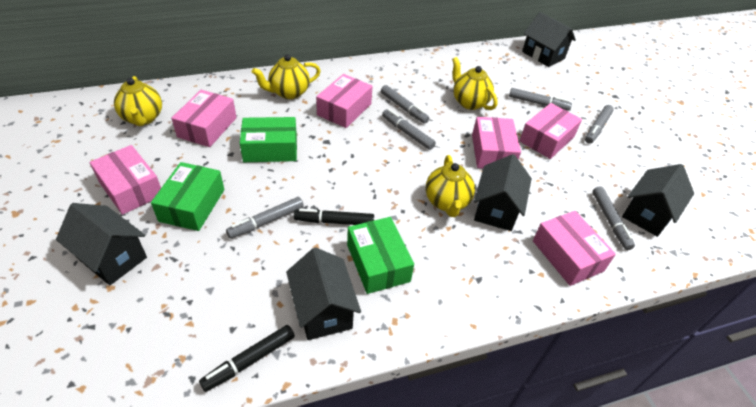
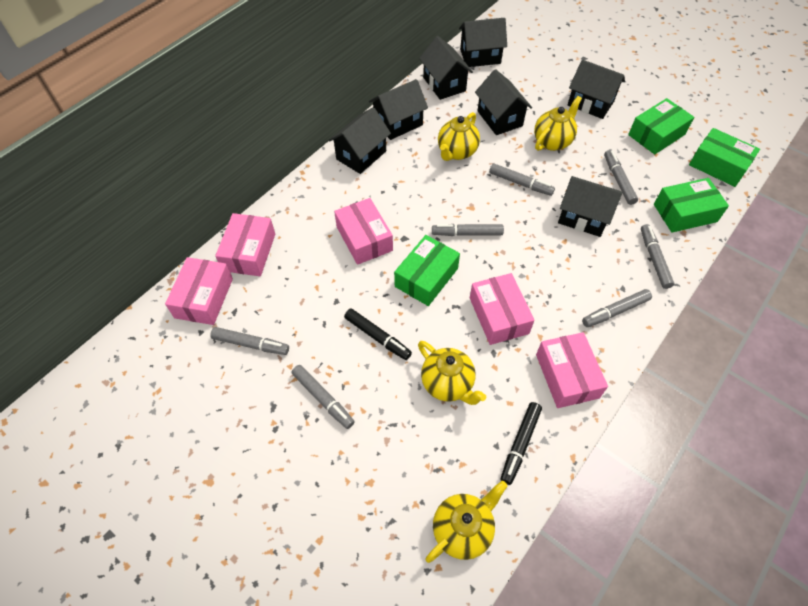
black house: [56,203,147,285] [286,247,361,340] [474,154,532,231] [522,12,576,67] [622,164,694,237] = 5 -> [329,107,391,174] [369,79,428,140] [419,36,473,100] [459,18,507,67] [475,69,532,135] [558,176,623,237] [568,60,625,119] = 7
green box: [151,162,224,231] [240,117,297,162] [347,217,414,294] = 3 -> [394,235,460,306] [628,98,694,154] [654,178,729,233] [689,128,760,187] = 4
grey marker: [226,197,304,239] [381,85,430,123] [382,109,436,150] [509,88,572,111] [585,105,614,144] [592,186,635,250] = 6 -> [210,327,289,355] [292,365,355,429] [432,224,504,236] [489,163,555,196] [582,289,652,327] [604,150,638,205] [641,224,674,289] = 7
pink box: [90,145,161,215] [171,90,237,147] [316,74,373,128] [472,117,521,169] [519,103,582,159] [533,211,616,286] = 6 -> [165,257,233,325] [215,213,275,276] [334,198,393,265] [470,273,535,345] [536,332,608,408] = 5

